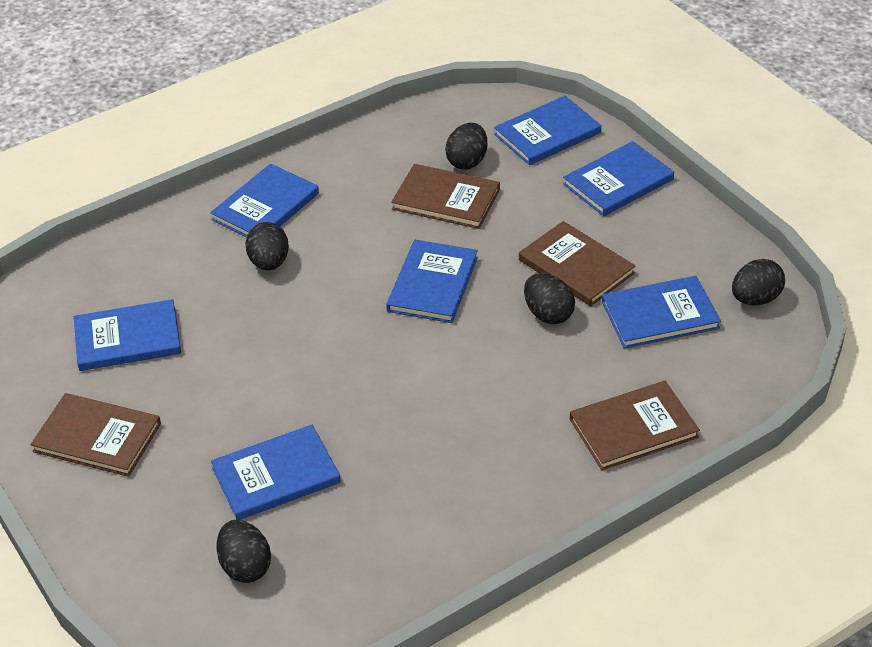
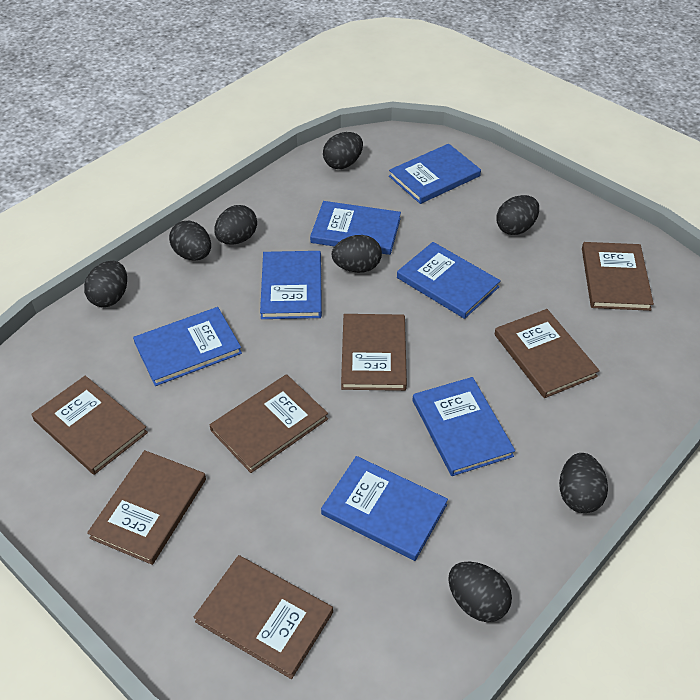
black egg: [217,520,271,583] [246,222,289,270] [445,123,487,170] [524,273,575,324] [732,259,785,305] = 5 -> [84,261,127,307] [169,221,211,261] [214,205,257,245] [323,132,363,169] [332,235,382,273] [448,561,512,622] [496,195,539,235] [559,453,608,513] = 8
brown book: [30,393,161,477] [391,164,500,229] [519,221,636,306] [570,381,700,470] = 4 -> [32,376,148,475] [87,450,206,565] [194,555,333,679] [210,374,328,473] [341,314,407,391] [494,309,600,398] [582,242,654,311] = 7

